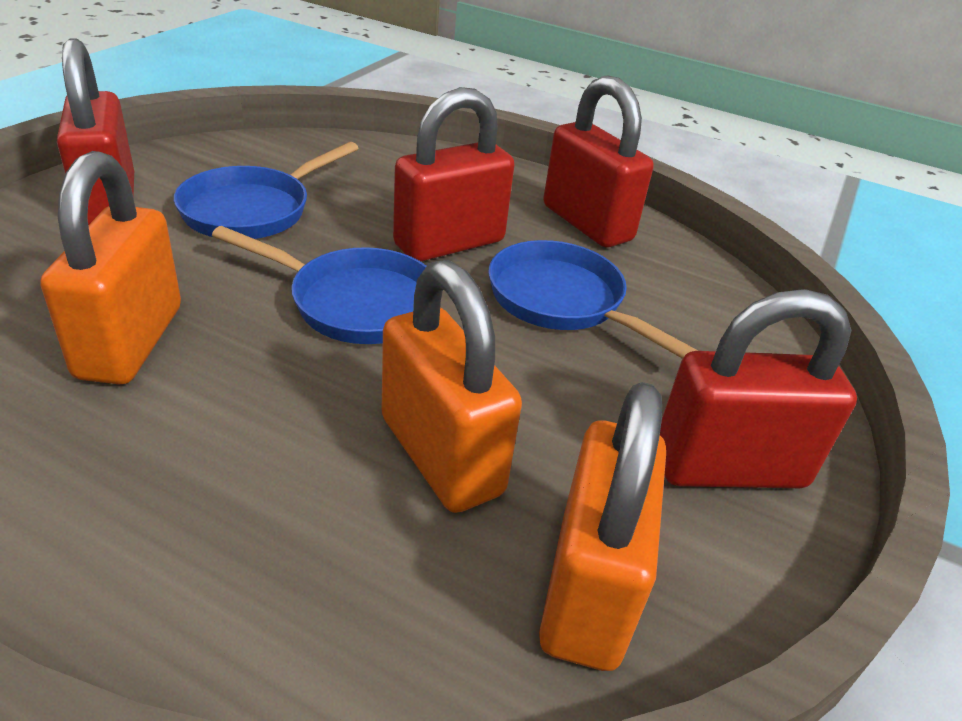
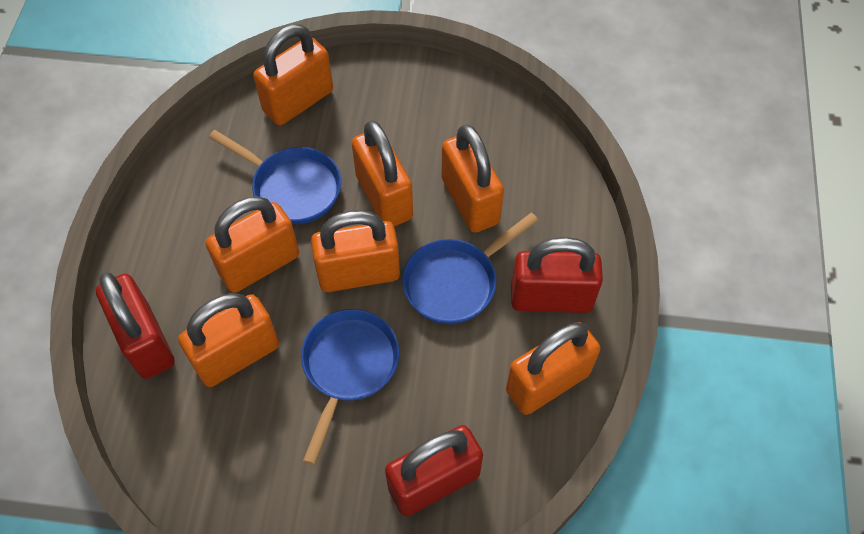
orange padlock: [41,151,181,384] [382,260,522,513] [539,382,666,671] = 3 -> [178,293,279,387] [205,196,299,293] [253,24,333,125] [311,210,400,292] [351,120,413,226] [441,124,504,233] [506,322,600,415] = 7
red padlock: [57,39,134,225] [393,87,515,261] [543,75,654,247] [660,289,857,488] = 4 -> [96,272,175,379] [385,425,483,516] [511,237,603,313] = 3

